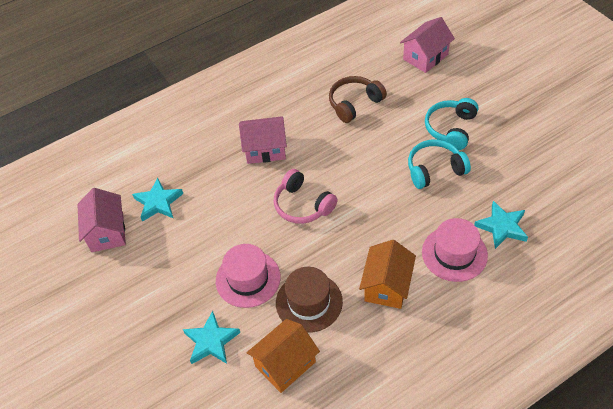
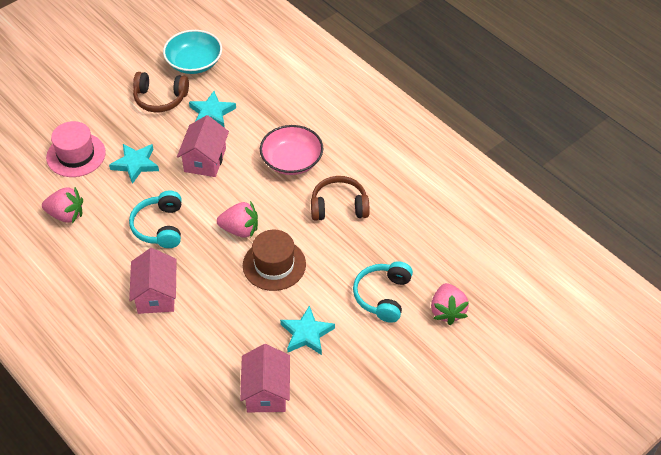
brown headphones: [329,76,387,123] = 1 -> [133,72,189,112] [311,176,370,220] = 2
orange house: [247,319,320,393] [359,240,416,309] = 2 -> none = 0
pink bowl: none = 0 -> [260,125,323,175] = 1
pink hat: [216,244,281,308] [422,218,488,282] = 2 -> [46,121,106,177] = 1
pink headphones: [274,169,337,224] = 1 -> none = 0
pink strawberry: none = 0 -> [42,187,83,223] [217,201,258,238] [431,283,469,325] = 3
turquoise bowl: none = 0 -> [163,30,222,74] = 1

